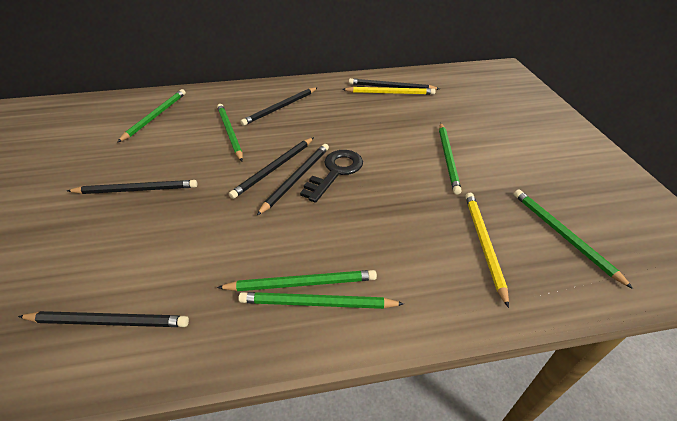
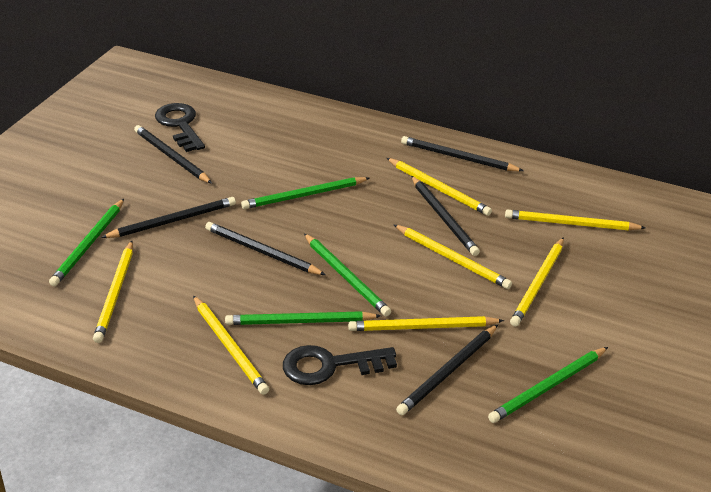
black key: [300,150,363,203] = 1 -> [155,103,205,152] [283,345,397,385] = 2
green pencil: [118,89,186,142] [217,104,243,161] [217,270,377,291] [238,292,404,309] [439,123,462,194] [514,189,633,289] = 6 -> [49,199,124,286] [225,311,381,325] [241,177,370,209] [304,234,391,316] [488,347,608,423] = 5
yellow pencil: [342,87,436,95] [465,193,509,308] = 2 -> [93,241,133,343] [193,296,269,395] [348,316,504,331] [387,158,492,216] [393,224,512,289] [505,209,646,230] [510,237,564,327] = 7

